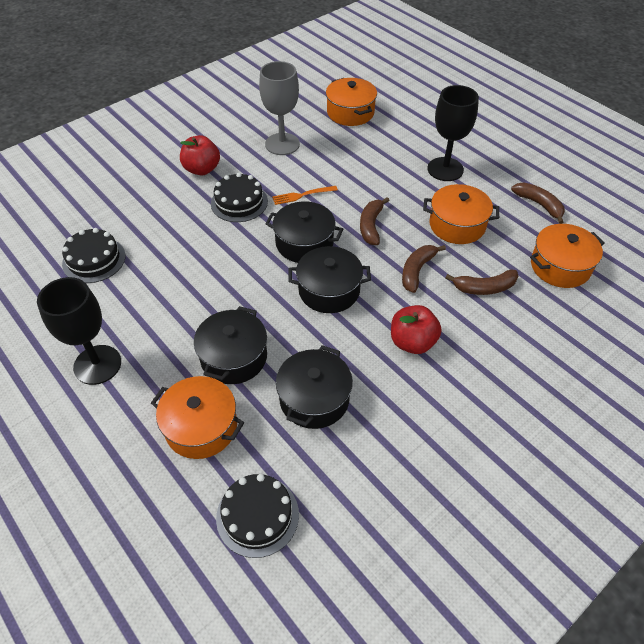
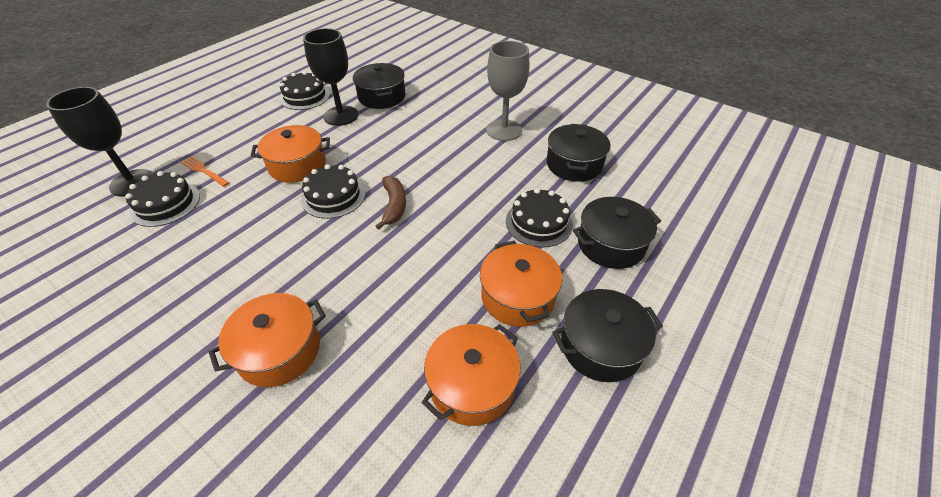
black cake: [62,228,125,283] [211,173,268,222] [216,474,299,558] = 3 -> [125,171,200,227] [279,71,330,110] [301,164,365,219] [506,188,573,248] = 4
brown banana: [360,197,390,245] [402,245,446,293] [445,270,518,295] [511,182,565,224] = 4 -> [376,176,406,230] = 1
red apple: [180,135,220,175] [391,305,442,354] = 2 -> none = 0

